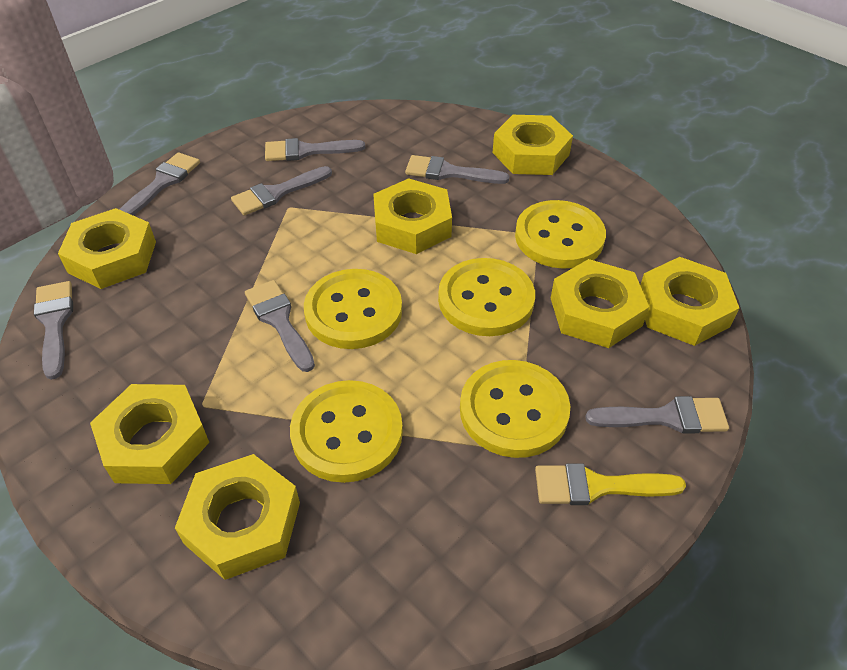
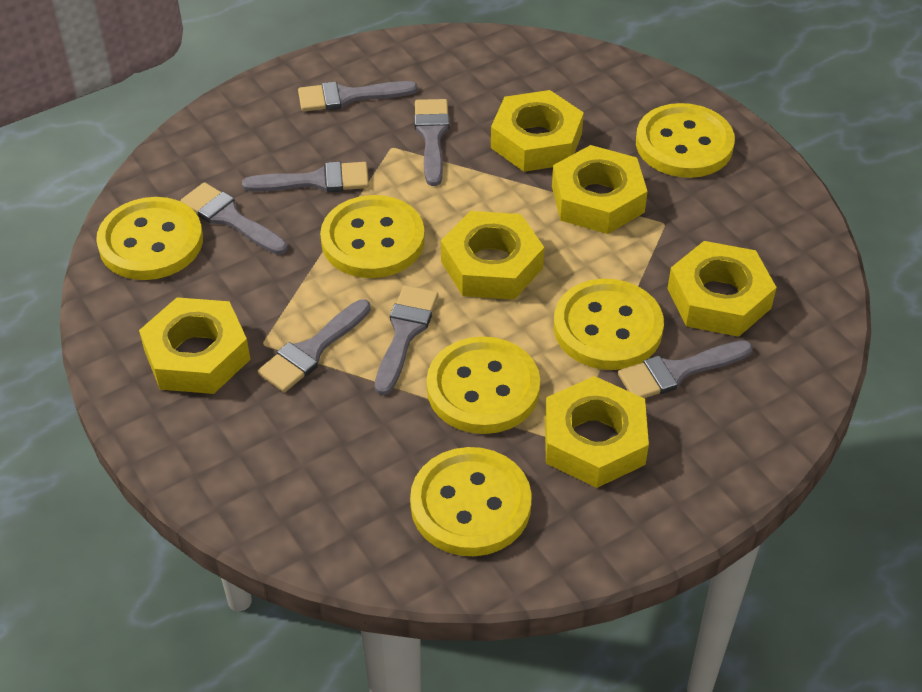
yellow brush: [535,463,686,505] = 1 -> none = 0
yellow button: [290,380,403,483] [304,269,402,349] [438,258,535,336] [460,360,570,458] [515,200,606,268] = 5 -> [96,197,203,280] [320,195,425,278] [410,447,532,556] [426,336,540,434] [554,279,664,370] [636,103,735,178] = 6
yellow nut: [58,208,156,289] [90,384,209,484] [175,454,300,580] [373,178,452,254] [493,115,573,175] [551,259,649,348] [640,257,739,346] = 7 -> [139,297,250,394] [441,211,544,300] [491,90,584,172] [545,376,649,488] [552,145,648,234] [667,241,777,337] = 6

